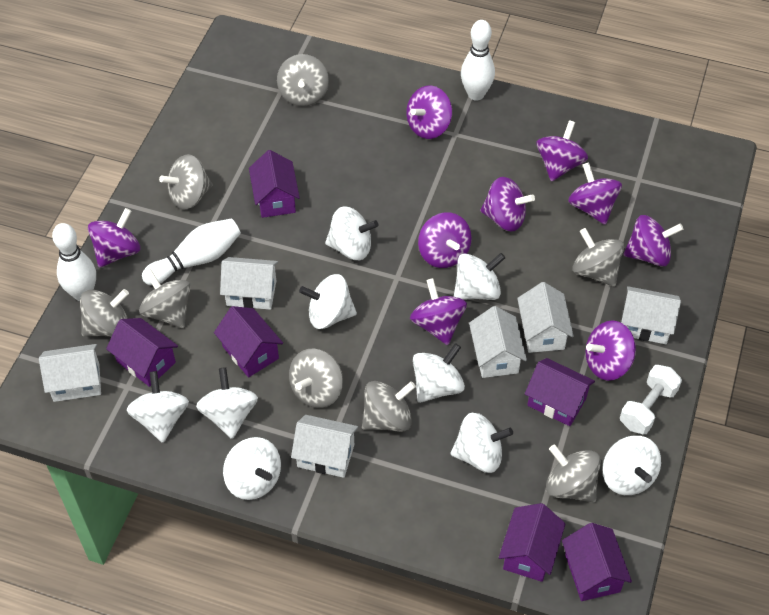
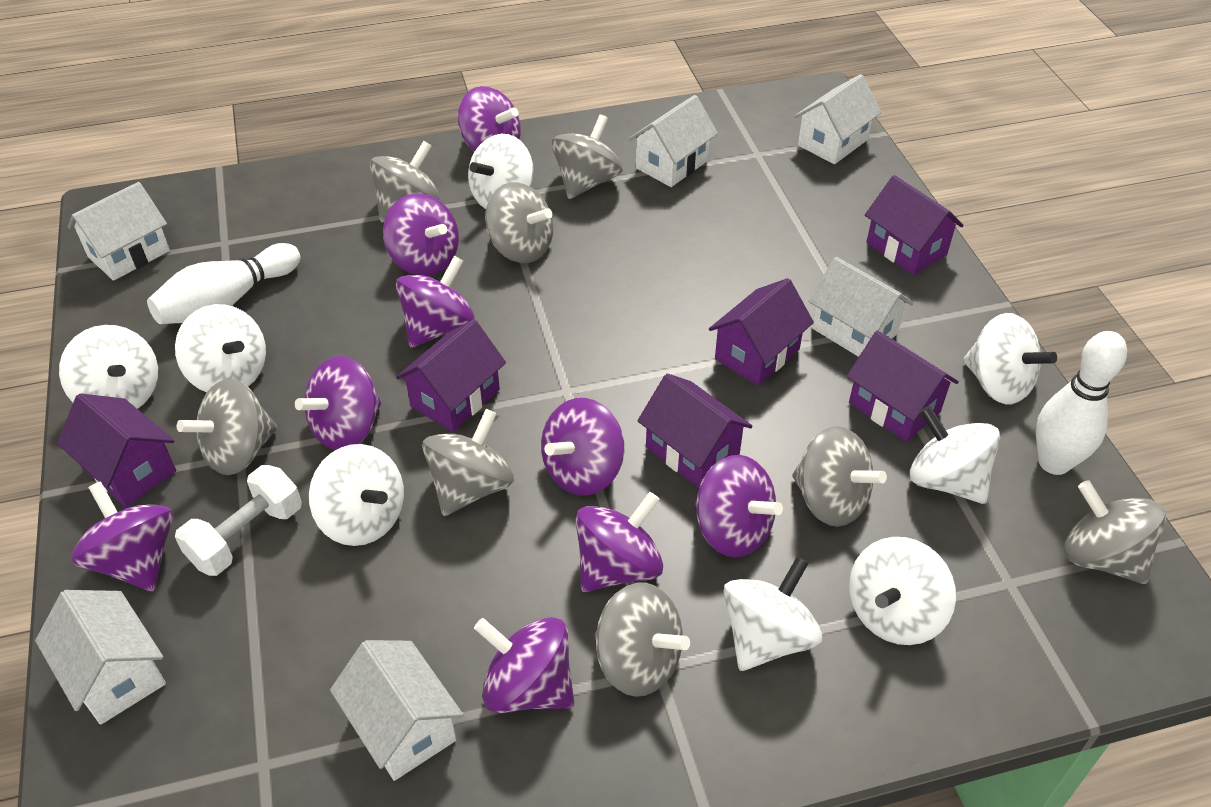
white bowling pin: [52,223,96,301] [142,218,241,285] [461,20,495,101] = 3 -> [147,243,301,324] [1036,331,1127,475] = 2
white spinning top: [127,371,189,443] [196,367,258,439] [223,437,281,500] [299,274,357,329] [325,206,378,260] [413,343,465,403] [451,413,513,473] [454,253,505,300] [602,436,661,495] = 9 -> [59,325,158,409] [175,304,266,392] [309,444,404,546] [468,134,534,209] [723,556,822,671] [849,537,956,645] [910,406,1000,504] [963,313,1057,404] = 8

